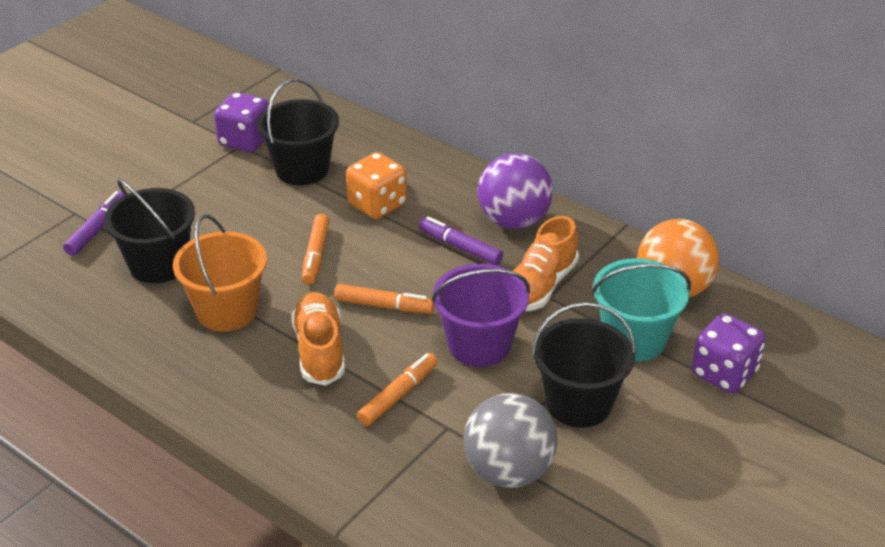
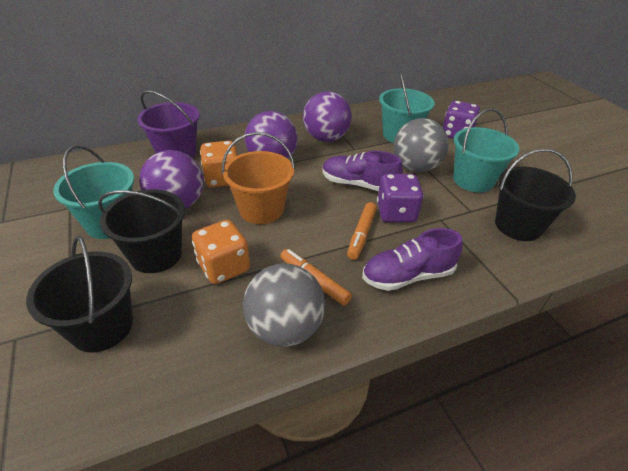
grey ball: [463,393,557,488] = 1 -> [243,263,325,347] [394,118,448,172] = 2
orange ball: [637,219,719,298] = 1 -> none = 0
orange dice: [346,152,407,219] = 1 -> [192,220,250,284] [200,141,238,187] = 2
orange marker: [302,214,330,285] [334,284,435,314] [357,353,438,426] = 3 -> [280,249,352,306] [347,202,377,260] = 2
orange shoe: [291,292,345,386] [513,216,579,311] = 2 -> none = 0
purple ball: [478,153,553,229] = 1 -> [139,150,204,209] [245,111,298,159] [303,91,352,142] = 3
purple marker: [63,191,125,255] [419,216,503,265] = 2 -> none = 0
purple shoe: none = 0 -> [322,151,403,191] [362,228,463,291] = 2
turquoise bucket: [592,258,691,361] = 1 -> [53,145,134,239] [379,71,435,143] [453,108,519,193] = 3

